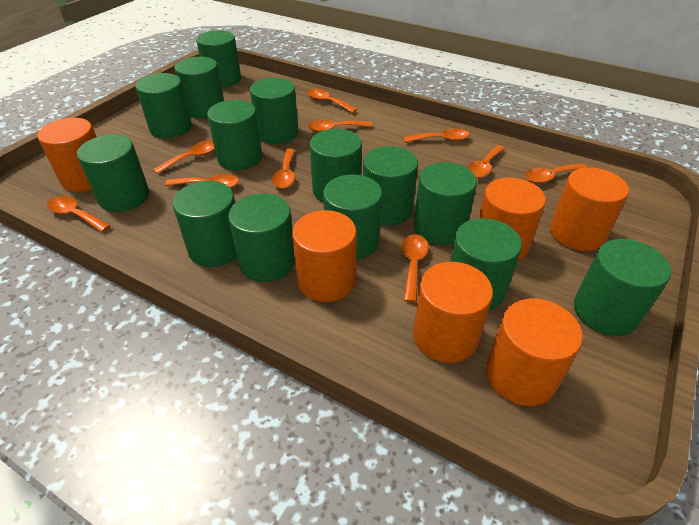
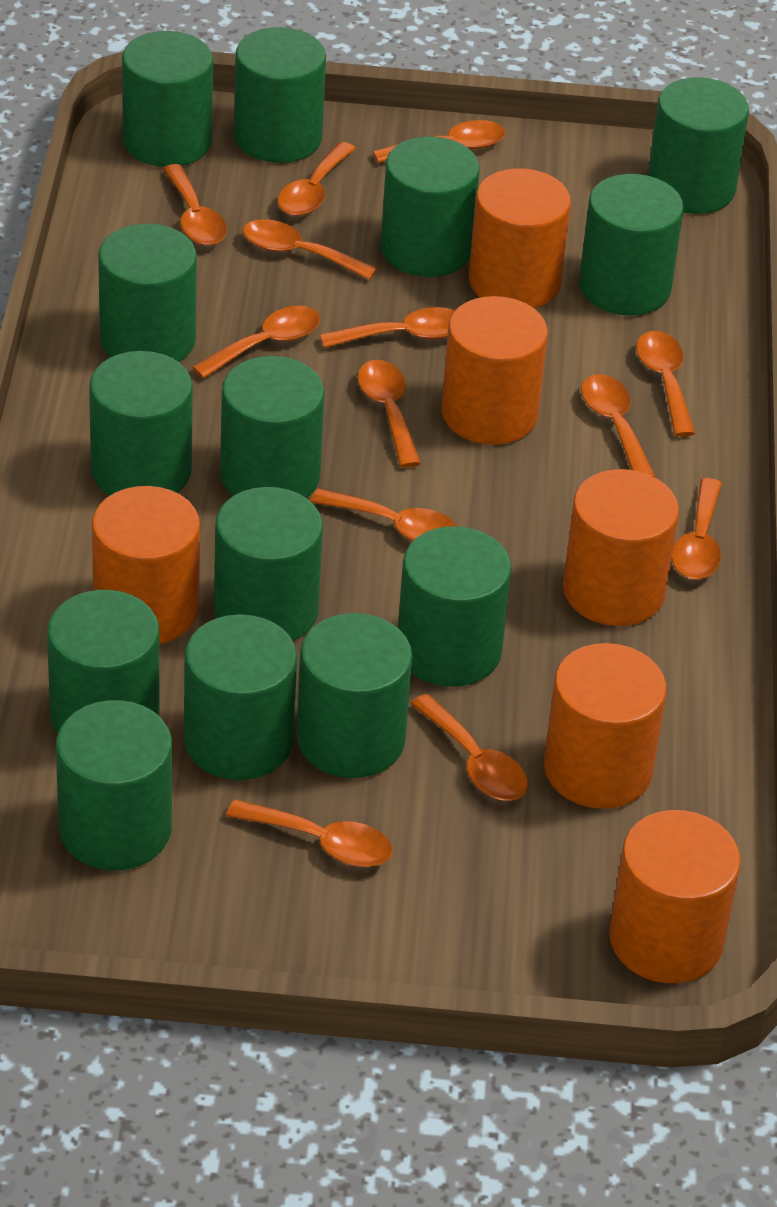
orange spoon: [47,196,111,232] [153,140,215,174] [165,174,239,188] [272,149,295,189] [307,89,357,113] [307,120,372,132] [402,234,429,302] [403,128,470,143] [467,145,505,178] [525,163,588,183] = 10 -> [163,164,227,245] [192,306,320,379] [226,799,393,867] [242,219,378,280] [277,142,356,216] [310,488,457,541] [320,307,455,348] [357,360,421,468] [373,120,505,163] [410,694,528,801] [581,374,655,477] [636,331,695,437] [671,478,722,579] = 13

